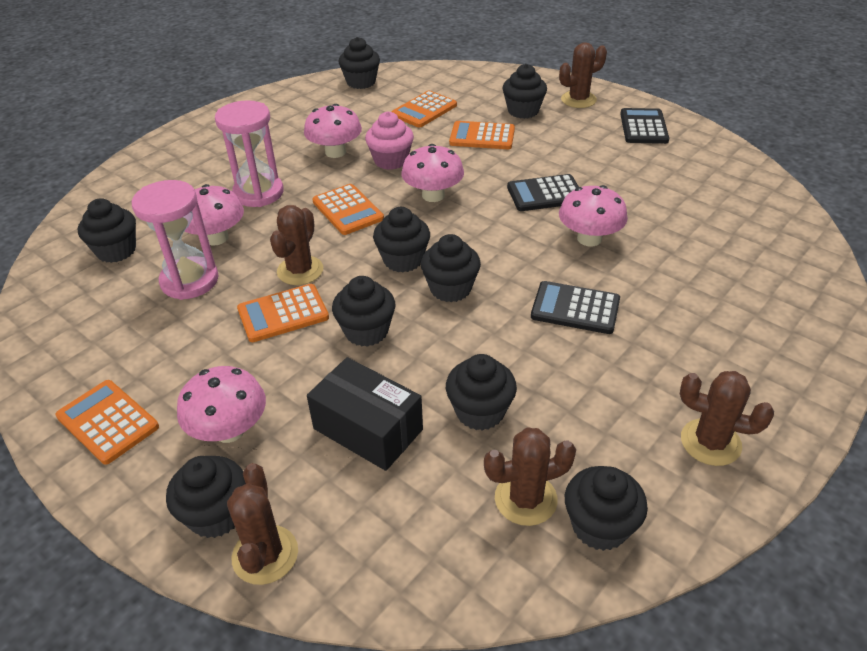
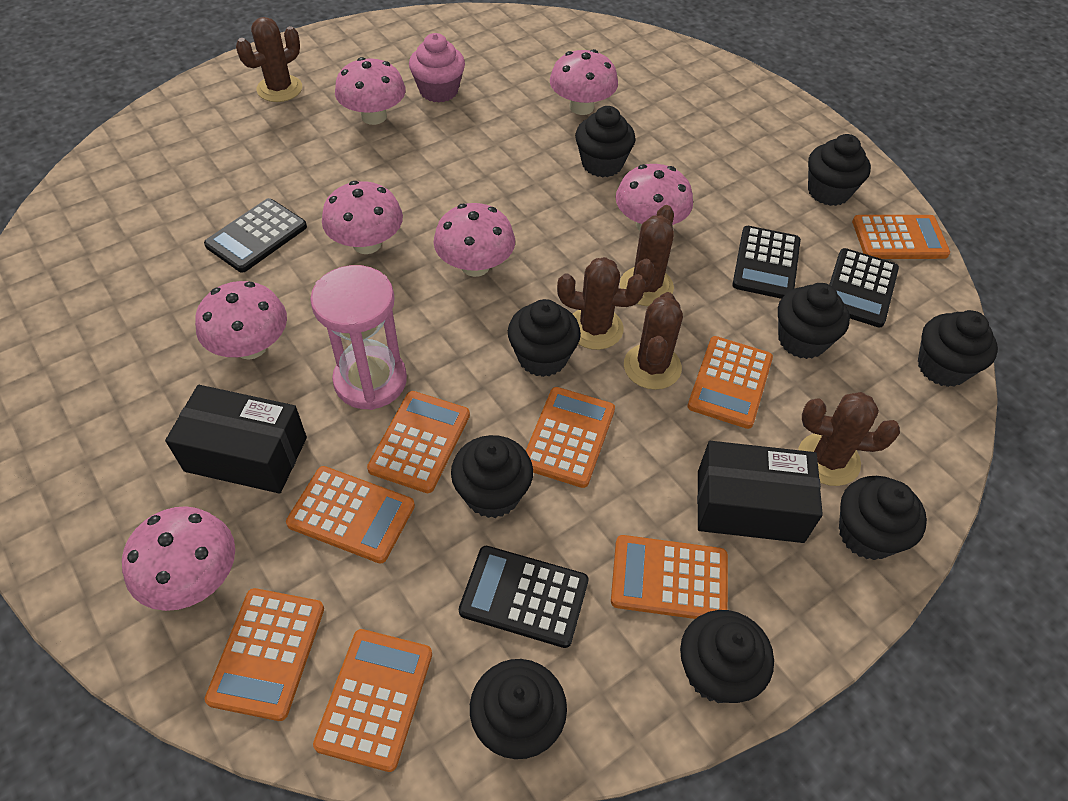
black box: [307,357,423,471] = 1 -> [165,385,307,494] [697,441,823,543] = 2
black calculator: [507,174,579,211] [531,281,620,334] [620,108,669,144] = 3 -> [204,198,307,273] [459,546,589,648] [732,226,801,299] [829,248,899,327] = 4
orange calculator: [55,380,159,465] [237,284,329,342] [312,184,384,235] [392,91,457,128] [449,121,515,149] = 5 -> [205,588,324,721] [286,466,415,563] [313,629,432,772] [367,391,470,493] [526,387,615,488] [611,535,728,619] [687,336,773,429] [852,215,950,259] = 8
pink hourglass: [132,180,219,300] [215,100,284,207] = 2 -> [310,265,407,410] = 1
pink mushroom: [177,366,266,443] [185,184,244,246] [304,104,362,158] [402,144,464,202] [559,185,628,246] = 5 -> [122,506,235,611] [195,281,287,359] [322,181,403,254] [335,57,406,125] [434,203,515,277] [550,49,618,115] [615,164,693,231] = 7

